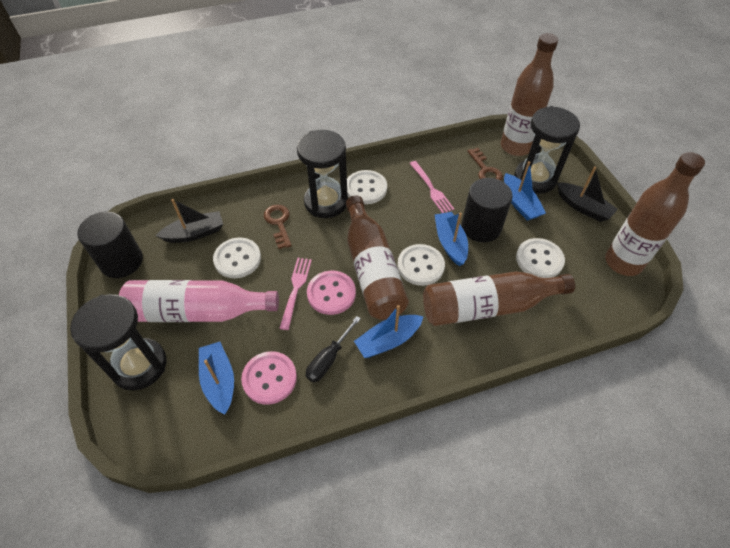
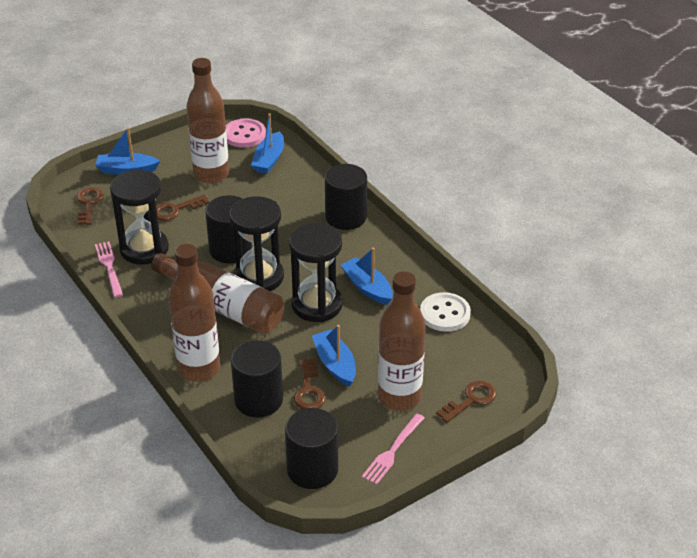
black boat: [156,199,223,243] [557,166,618,222] = 2 -> none = 0
black cylinder: [77,212,143,278] [462,178,513,242] = 2 -> [205,195,252,263] [231,340,283,418] [285,408,338,489] [325,164,367,230] = 4
black screwdriver: [306,316,361,382] = 1 -> none = 0
brown key: [264,204,292,249] [467,148,503,181] = 2 -> [76,187,103,225] [156,194,210,221] [294,359,326,409] [436,381,497,423] = 4
pink bottle: [119,280,279,322] = 1 -> none = 0
pink button: [241,351,297,405] [307,271,356,315] = 2 -> [226,119,266,148] = 1
white button: [213,238,261,278] [347,170,387,204] [397,244,445,286] [516,238,565,278] = 4 -> [420,292,471,332] = 1

